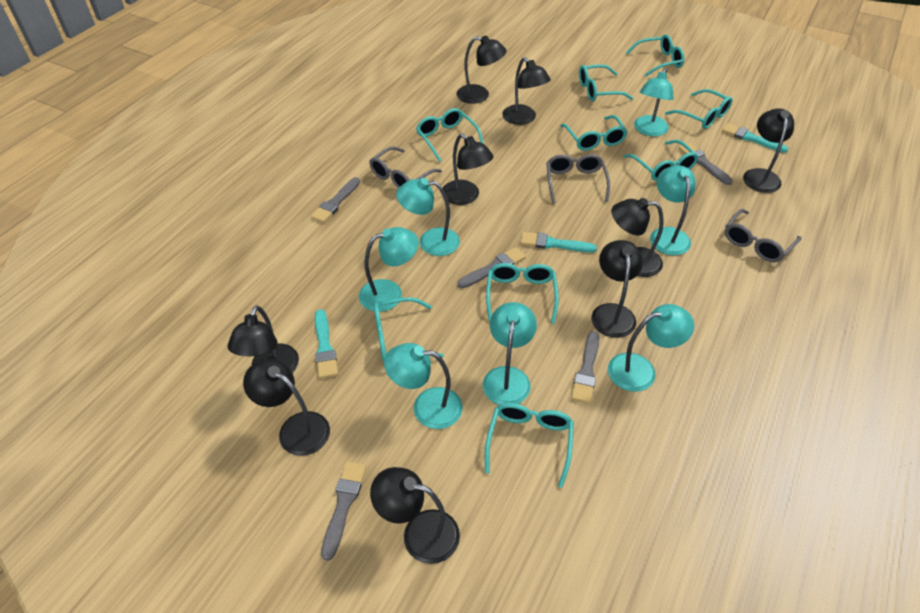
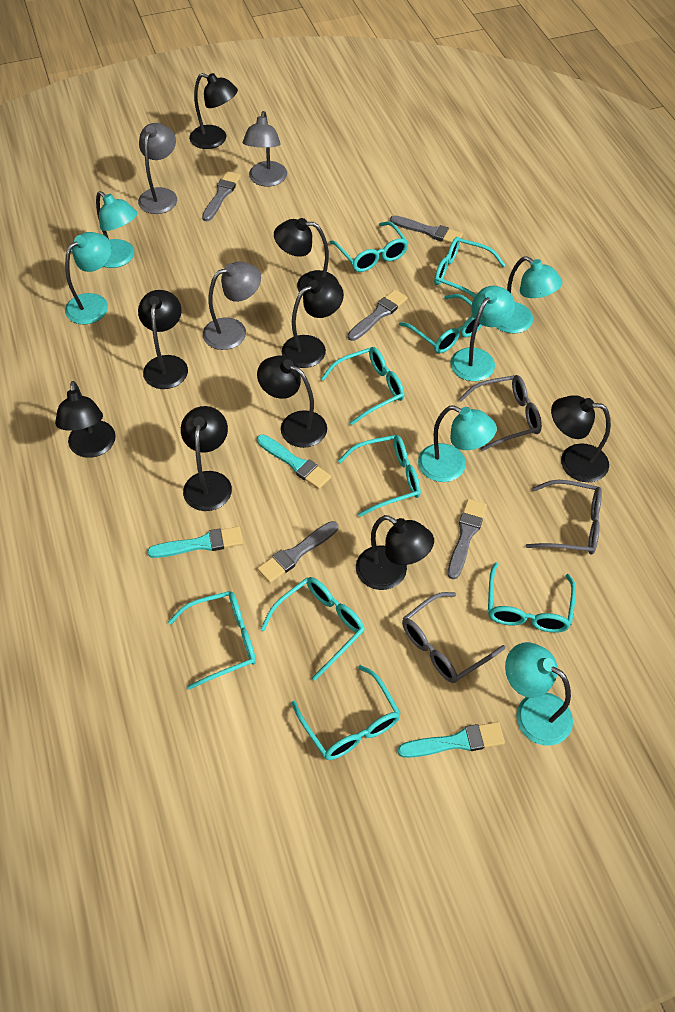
grey lamp: none = 0 -> [138,123,177,214] [203,261,261,350] [243,111,287,187] = 3
turquoise lamp: [359,227,419,312] [384,343,463,429] [396,178,460,256] [483,302,537,405] [608,304,694,392] [634,68,674,136] [650,165,696,255] = 7 -> [65,232,112,324] [96,191,138,268] [418,405,497,482] [450,286,515,381] [496,256,563,334] [505,642,573,745] = 6

